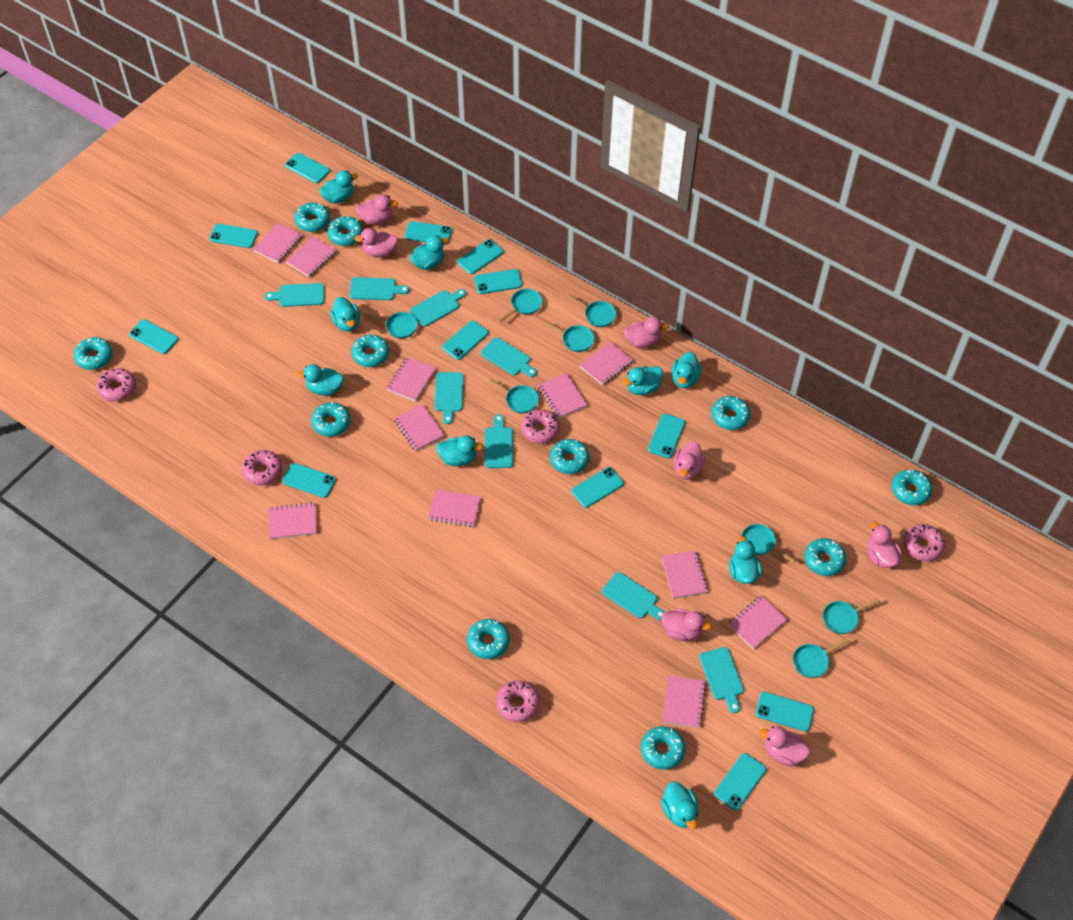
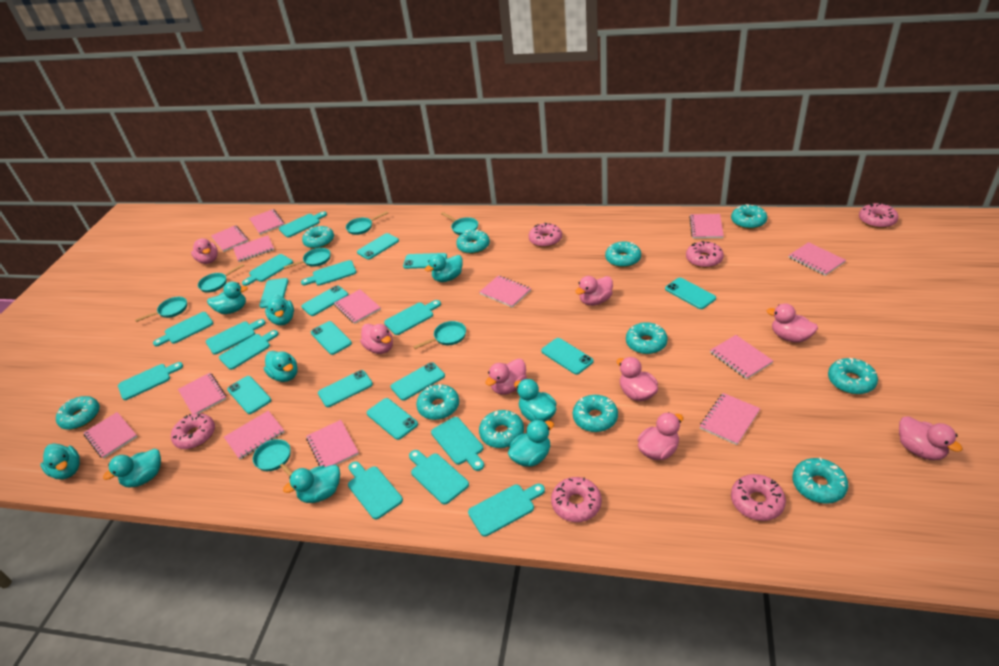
pink donut: [97,368,136,401] [242,450,282,486] [496,680,540,722] [521,409,560,444] [903,524,945,562] = 5 -> [171,413,215,449] [529,223,562,247] [551,477,602,522] [686,241,724,268] [731,474,786,521] [859,203,899,228] = 6
pink duck: [354,228,398,257] [356,194,398,225] [624,317,669,348] [661,609,712,641] [674,442,705,480] [760,727,810,766] [867,522,902,568] = 7 -> [191,238,218,264] [360,324,393,354] [486,359,527,395] [575,276,613,306] [617,357,658,401] [638,412,683,460] [766,303,818,343] [899,416,963,460] = 8
pink notebook: [253,223,302,263] [268,502,317,539] [286,236,337,277] [386,357,436,402] [394,404,445,451] [428,490,481,527] [538,373,588,418] [580,341,633,386] [661,550,708,599] [663,675,706,728] [728,595,788,650] = 11 -> [83,412,137,459] [178,373,226,414] [211,225,248,252] [224,411,285,459] [233,235,274,262] [249,209,284,235] [306,420,359,467] [334,289,381,324] [480,275,531,308] [689,214,724,239] [700,393,760,445] [710,335,773,379] [788,242,846,276] = 13
turquoise cutting board: [265,283,324,307] [349,277,409,300] [410,289,466,327] [434,372,464,424] [481,337,537,377] [485,414,513,468] [602,572,664,620] [699,647,744,713] = 8 -> [118,362,183,400] [153,312,213,346] [206,319,266,355] [219,330,279,370] [242,254,293,286] [279,211,327,237] [301,260,356,286] [348,461,403,520] [384,300,441,335] [409,450,469,505] [431,417,484,471] [468,484,545,537] = 12
turquoise pan: [364,312,418,338] [488,378,539,413] [498,289,542,322] [543,321,594,352] [567,294,617,327] [742,524,796,563] [793,638,849,678] [823,598,880,634] = 8 -> [135,297,187,322] [198,264,244,293] [253,439,293,476] [284,248,330,269] [346,211,388,235] [413,321,466,349] [441,212,478,235] = 7
turquoise phone: [129,319,179,354] [209,224,258,248] [282,463,336,498] [285,153,330,183] [405,221,452,245] [442,320,489,360] [457,239,504,275] [474,269,522,294] [572,467,624,508] [648,414,685,458] [714,753,766,810] [756,692,814,732] = 12 -> [227,376,271,414] [259,278,288,308] [301,285,348,316] [311,321,352,355] [318,370,373,407] [357,233,399,260] [367,398,418,440] [391,362,445,401] [403,253,447,269] [541,338,593,375] [665,278,716,309] = 11

